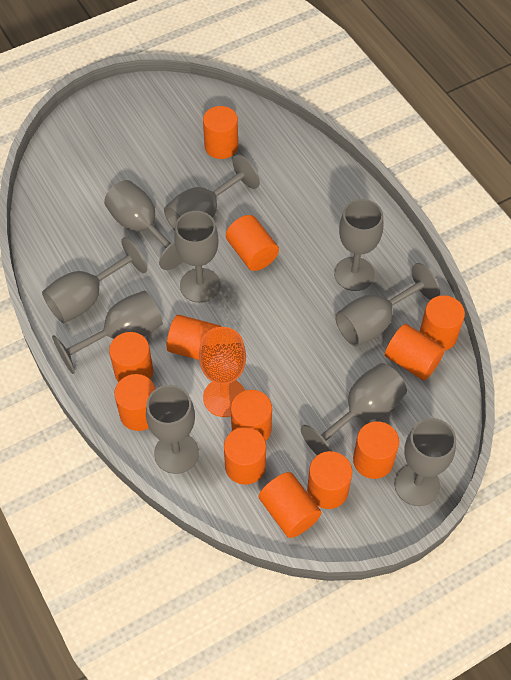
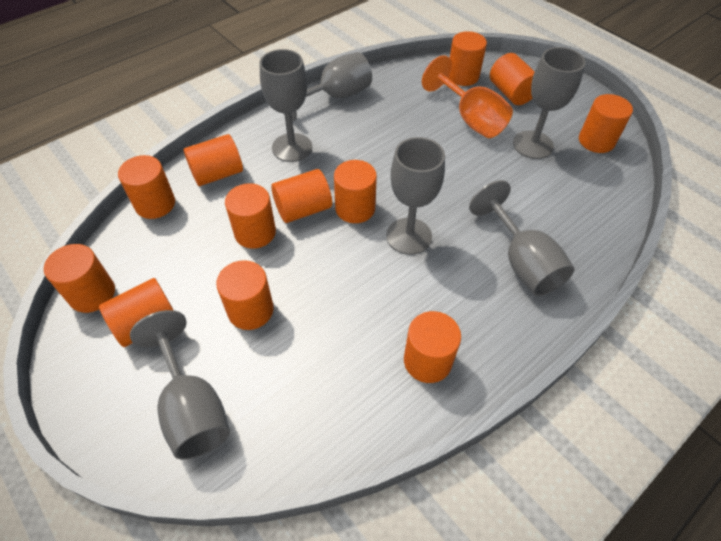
grey goblet: [42,237,147,323] [52,291,163,374] [104,180,184,270] [146,385,199,474] [164,155,260,230] [174,211,221,303] [301,363,407,455] [334,199,383,291] [335,263,440,346] [395,418,456,506] = 10 -> [130,310,230,460] [259,49,312,162] [283,52,372,121] [386,137,445,255] [469,180,575,296] [513,47,586,159] = 6

